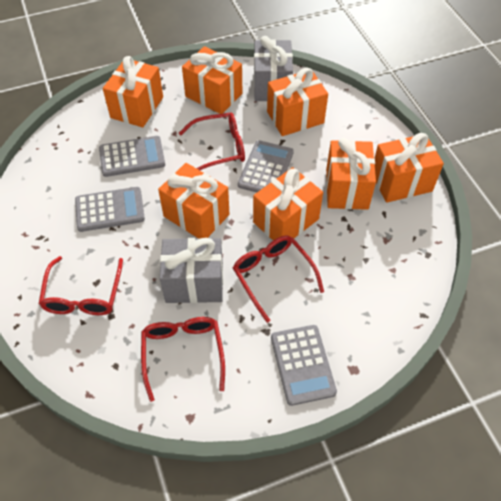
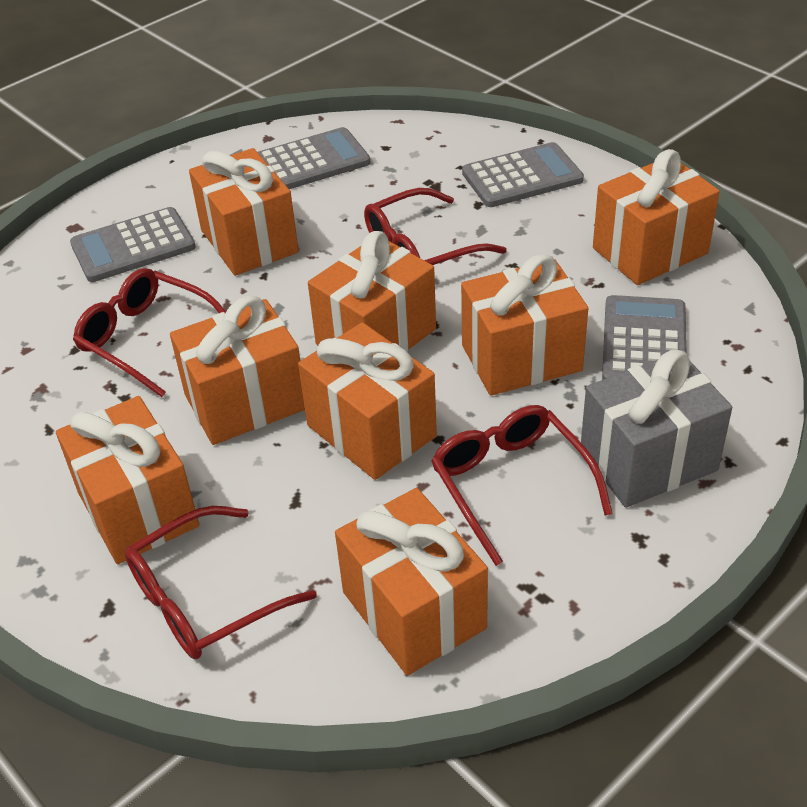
grey gift: [160,238,223,303] [254,36,293,101] = 2 -> [581,350,732,508] = 1
orange gift: [103,56,163,127] [158,163,229,238] [182,46,242,114] [253,167,323,240] [267,68,328,136] [326,138,376,210] [374,133,444,203] = 7 -> [56,396,199,564] [170,296,305,445] [189,148,299,276] [298,322,437,480] [308,231,436,352] [335,488,488,676] [461,254,588,396] [593,149,720,285] = 8

